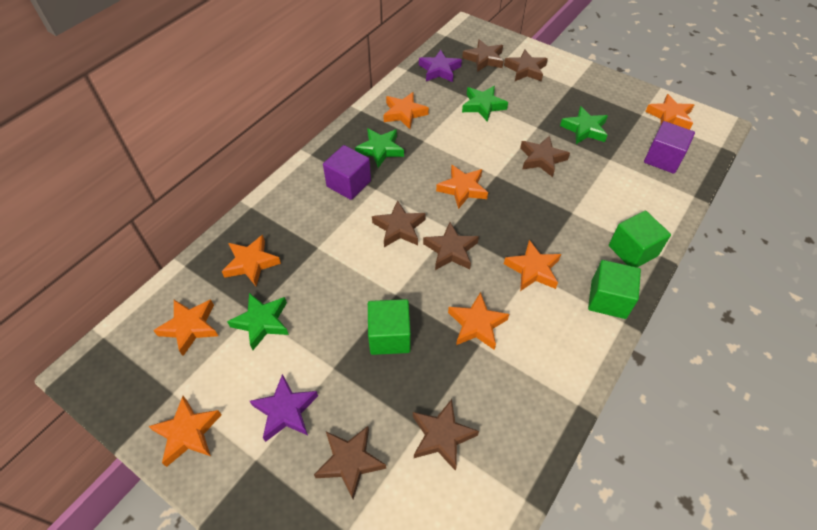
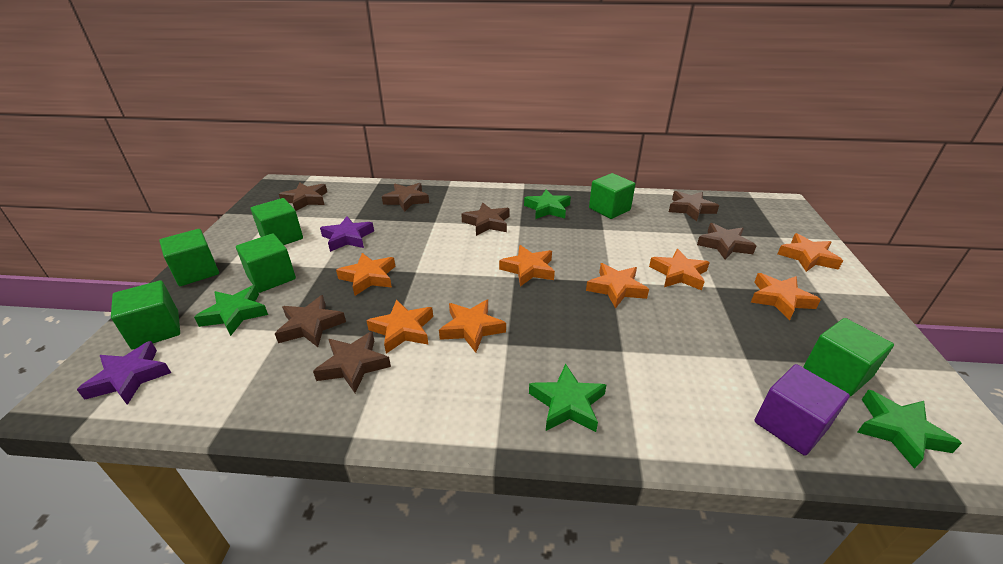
green cube: [368,299,411,355] [588,260,641,319] [609,211,671,267] = 3 -> [111,280,180,349] [159,229,219,286] [236,234,296,293] [251,198,303,245] [589,173,635,219] [804,318,894,396] = 6
purple cube: [323,145,371,200] [644,121,695,174] = 2 -> [755,364,850,456] = 1

